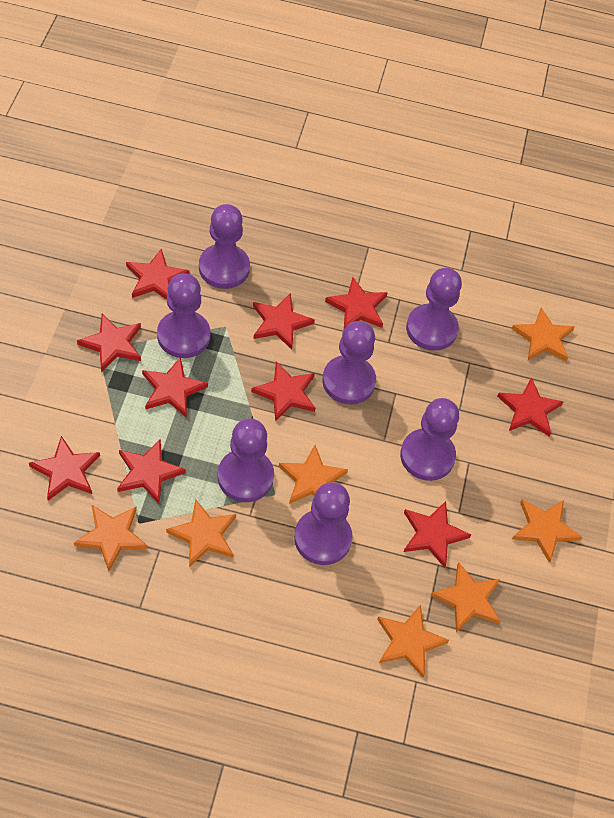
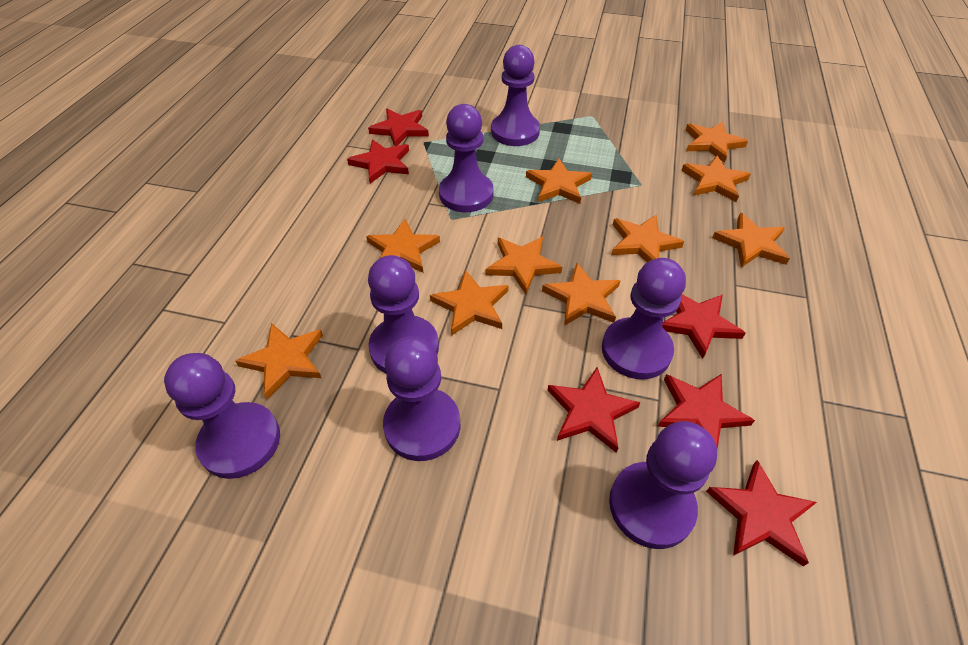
orange star: [74,505,148,571] [166,499,236,567] [279,445,348,504] [377,605,449,678] [431,562,500,632] [512,307,575,361] [512,499,582,563] = 7 -> [235,323,323,399] [366,219,440,273] [430,270,509,336] [485,236,562,294] [526,158,592,204] [542,263,621,326] [612,215,685,262] [681,155,751,202] [686,122,748,163] [712,213,790,267] = 10
red star: [29,436,100,501] [77,314,141,372] [117,438,186,503] [126,248,189,300] [142,357,208,418] [251,361,315,422] [253,293,315,350] [325,277,388,329] [403,501,471,568] [497,377,564,436] = 10 -> [347,139,409,184] [368,109,429,146] [547,367,641,453] [657,374,755,449] [662,294,746,359] [706,460,817,566] = 6

